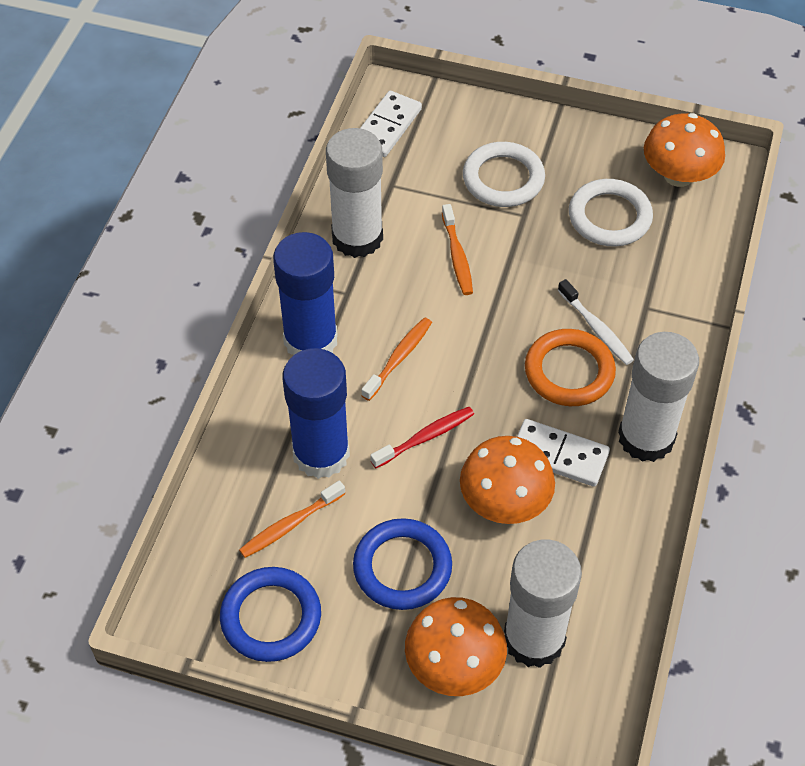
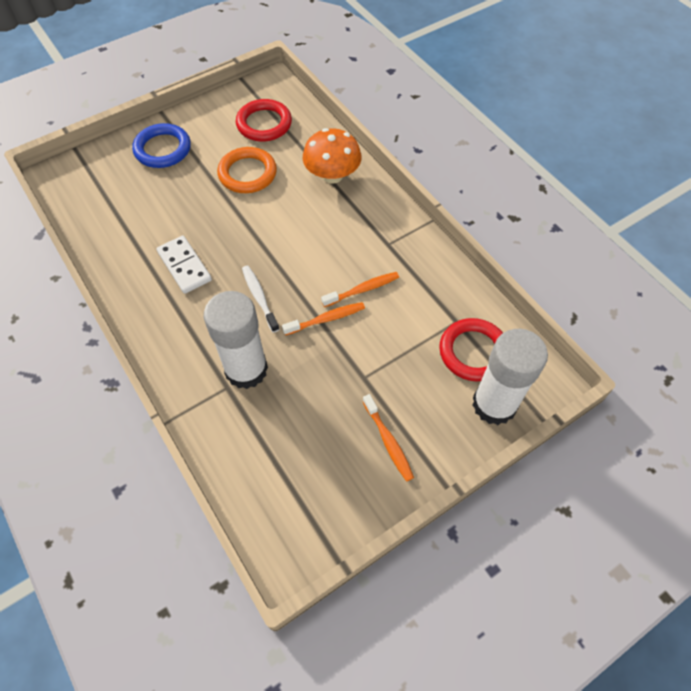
blue glue stick: [273,232,338,356] [283,348,350,479] = 2 -> none = 0
blue ring: [220,567,321,662] [353,518,452,610] = 2 -> [132,123,191,168] = 1
orange mushroom: [405,597,507,696] [460,436,555,524] [644,113,725,187] = 3 -> [303,128,362,184] = 1
red ring: none = 0 -> [236,99,292,142] [439,318,503,381] = 2
red toothbrush: [370,407,474,468] = 1 -> none = 0
white domino: [360,91,422,157] [517,419,610,487] = 2 -> [156,236,212,294] = 1
white glue stick: [326,128,383,258] [504,540,582,668] [618,332,699,462] = 3 -> [204,291,268,389] [472,329,548,425] = 2
white ring: [463,142,545,207] [569,179,653,247] = 2 -> none = 0

